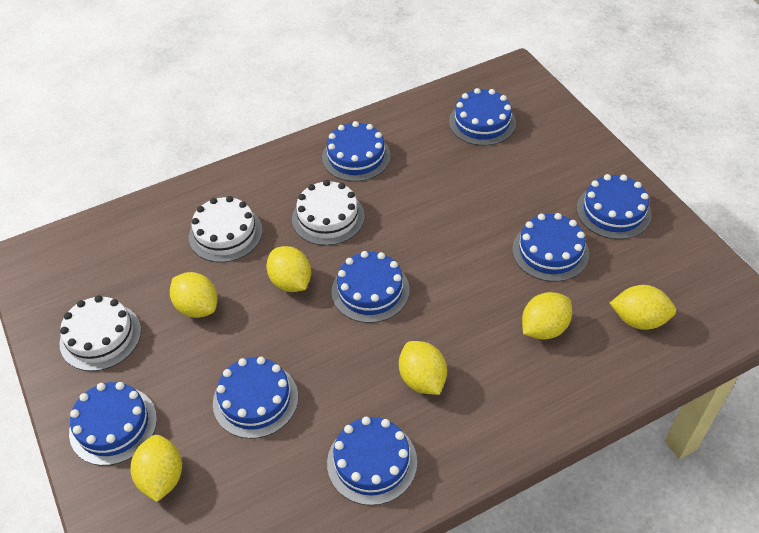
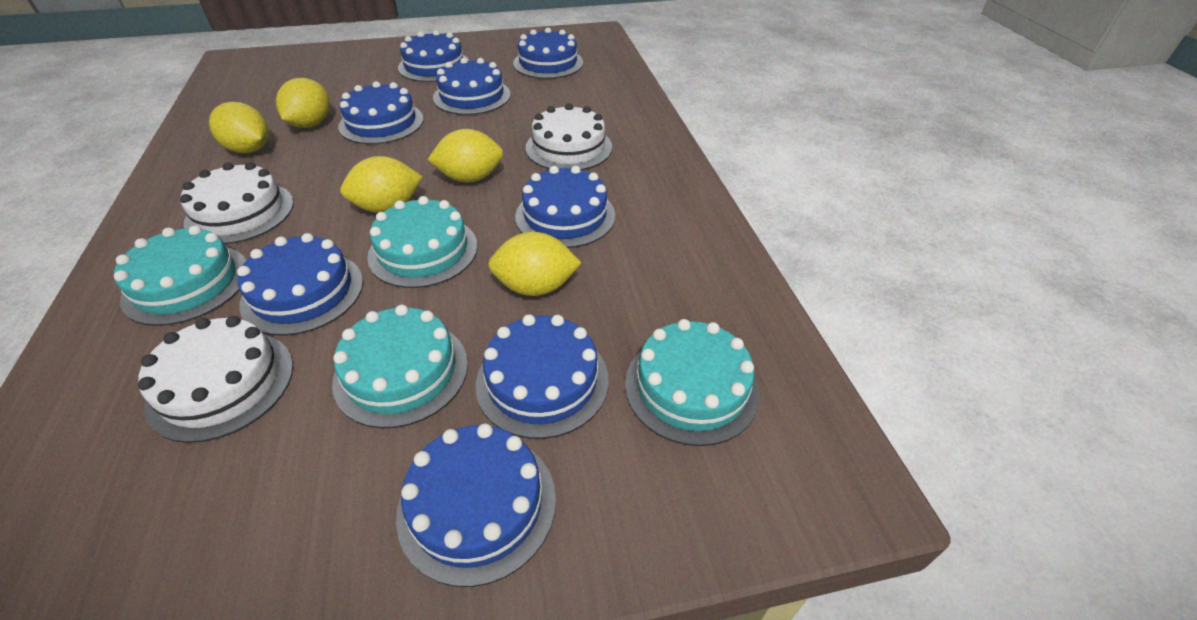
turquoise cake: none = 0 -> [114,226,246,326] [332,305,468,428] [367,196,478,288] [625,319,760,446] = 4
yellow lemon: [130,435,182,502] [170,272,217,318] [266,246,311,292] [399,341,447,395] [522,292,572,340] [610,285,676,330] = 6 -> [209,102,269,153] [276,78,330,128] [340,156,423,213] [427,129,504,182] [488,232,581,296] = 5

